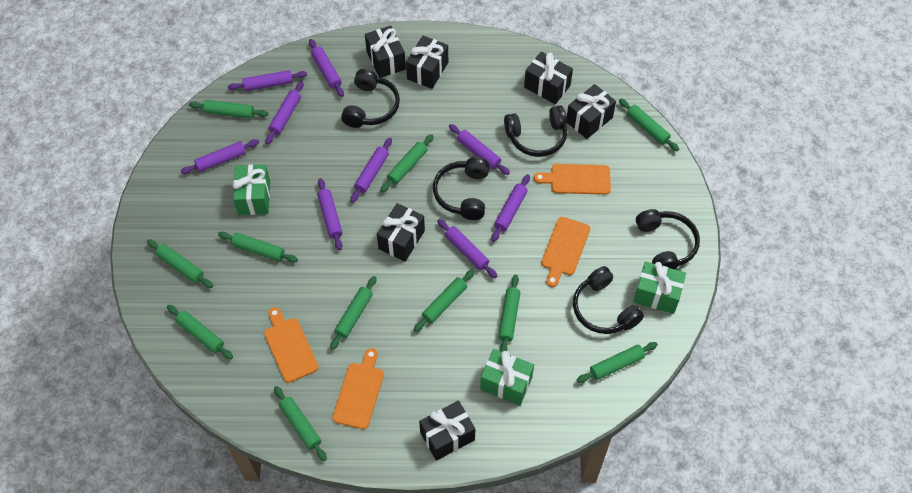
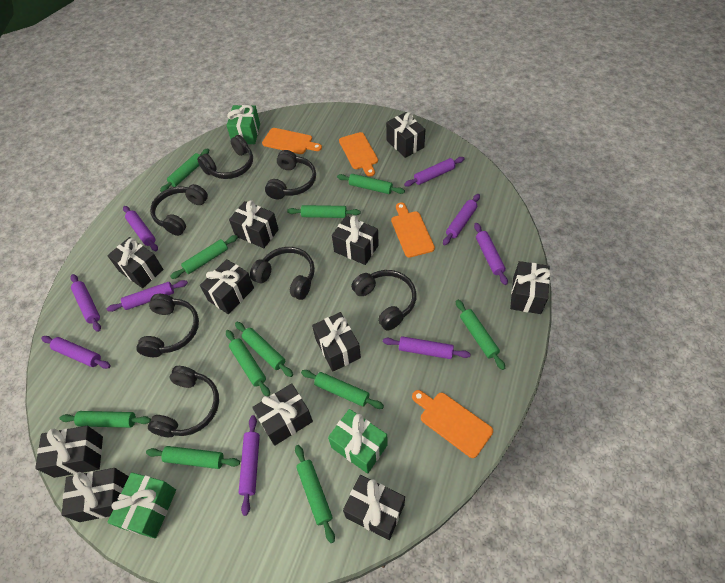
black gift: [365,26,406,78] [377,203,425,262] [406,36,448,89] [419,401,475,461] [524,52,573,104] [567,84,616,139] = 6 -> [35,426,103,478] [62,468,129,522] [107,237,164,288] [200,259,254,314] [229,200,279,248] [252,383,313,446] [312,312,361,371] [332,215,379,265] [343,475,405,540] [386,112,426,158] [510,261,551,314] = 11
black headphones: [341,69,400,128] [433,157,490,220] [504,106,567,157] [573,266,644,334] [636,209,700,269] = 5 -> [136,294,199,357] [148,366,219,437] [150,184,208,236] [197,135,253,179] [250,247,315,300] [265,150,316,200] [351,270,416,331] = 7

